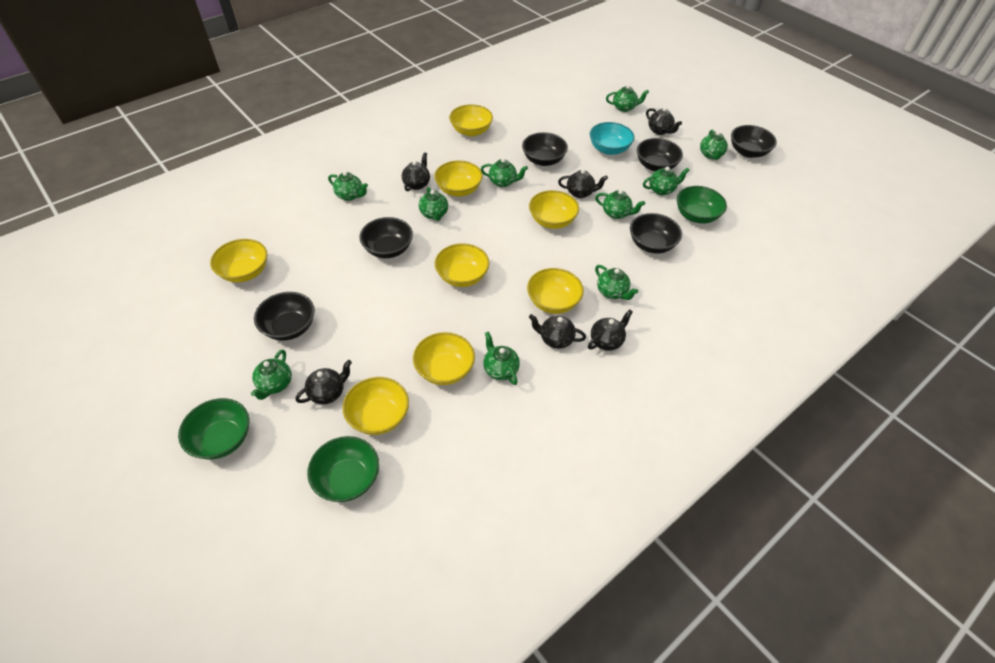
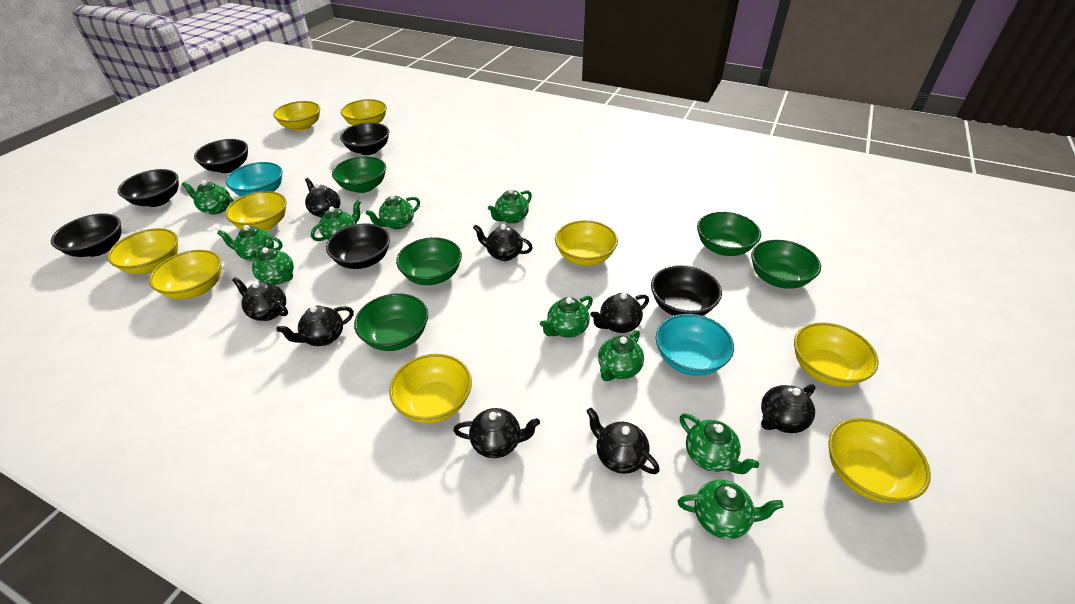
black teapot: [296,360,352,404] [402,152,430,191] [529,314,586,349] [558,169,608,198] [588,310,633,351] [646,107,682,135] = 6 -> [232,277,288,321] [276,305,354,346] [305,178,340,218] [453,408,540,458] [473,224,533,261] [586,408,660,474] [591,293,649,333] [761,384,816,433] = 8
green bowl: [178,398,249,459] [307,436,379,502] [677,186,727,223] = 3 -> [332,156,386,193] [354,293,428,351] [396,237,462,285] [697,212,761,256] [751,240,821,289] = 5
turquoise bowl: [590,122,635,155] = 1 -> [226,162,283,197] [656,314,734,376] = 2
yellow bowl: [210,239,267,282] [343,377,409,435] [413,332,475,385] [434,161,483,197] [435,243,490,287] [449,104,493,136] [527,268,584,314] [529,190,579,229] = 8 -> [107,228,178,274] [149,250,222,299] [225,191,287,231] [273,101,320,131] [341,99,387,126] [389,354,472,423] [555,220,618,266] [794,322,879,387] [828,418,931,503] = 9

